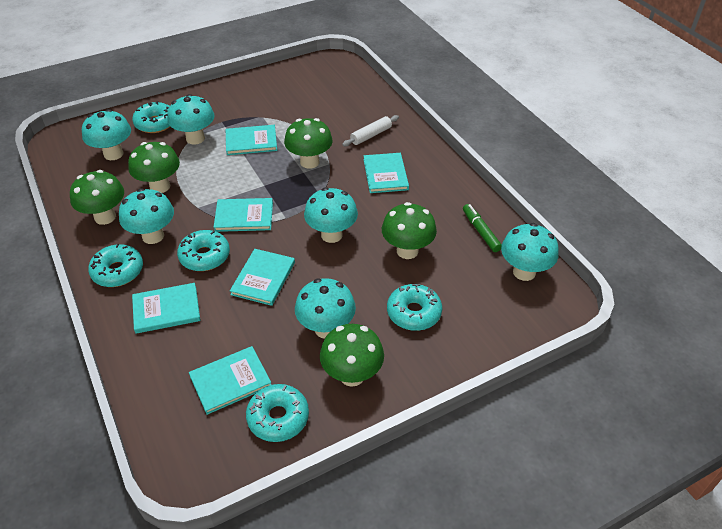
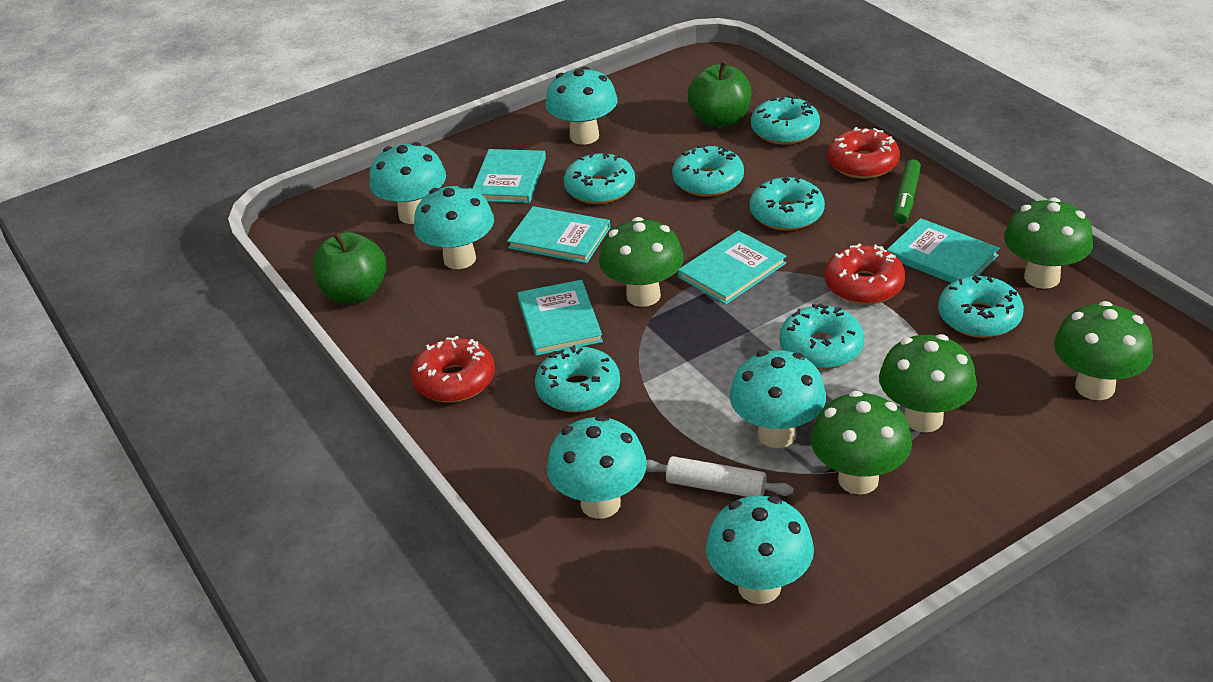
green apple: none = 0 -> [313,232,386,303] [687,61,751,128] = 2
red donut: none = 0 -> [411,336,495,403] [825,243,906,305] [828,127,900,179] = 3
turquoise book: [132,283,200,334] [189,346,271,415] [213,198,273,232] [226,125,277,155] [230,249,295,306] [364,153,409,193] = 6 -> [472,149,546,203] [507,206,610,263] [518,280,603,356] [678,230,786,305] [887,218,1000,283] = 5
turquoise donut: [88,244,143,287] [132,101,170,133] [177,230,230,271] [246,384,309,442] [387,283,442,331] = 5 -> [535,345,620,412] [564,153,635,204] [672,144,744,197] [750,176,825,231] [751,96,820,145] [779,303,864,369] [938,275,1024,338] = 7

